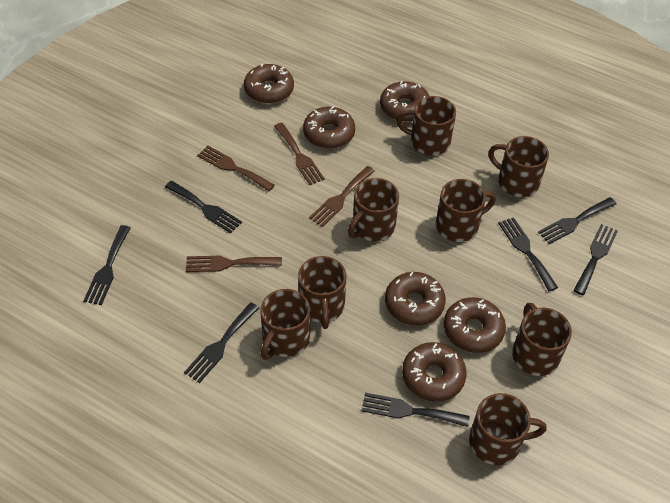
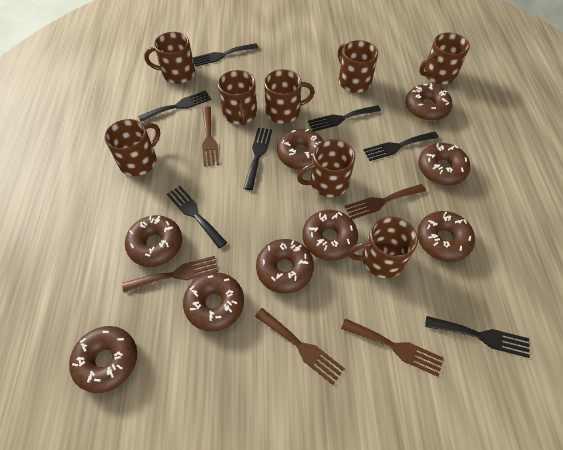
brown donut: [244,64,294,104] [303,106,355,149] [380,81,429,122] [385,272,446,325] [402,342,467,402] [444,297,506,353] = 6 -> [69,326,137,393] [125,215,182,267] [183,272,244,332] [256,239,314,294] [277,129,324,170] [302,210,358,261] [405,83,452,121] [417,211,475,262] [418,143,470,186] = 9
brown fork: [186,256,282,272] [197,146,275,191] [274,123,325,185] [309,166,375,227] = 4 -> [122,256,219,293] [202,106,219,167] [255,308,345,385] [341,318,444,377] [345,184,426,219] = 5

